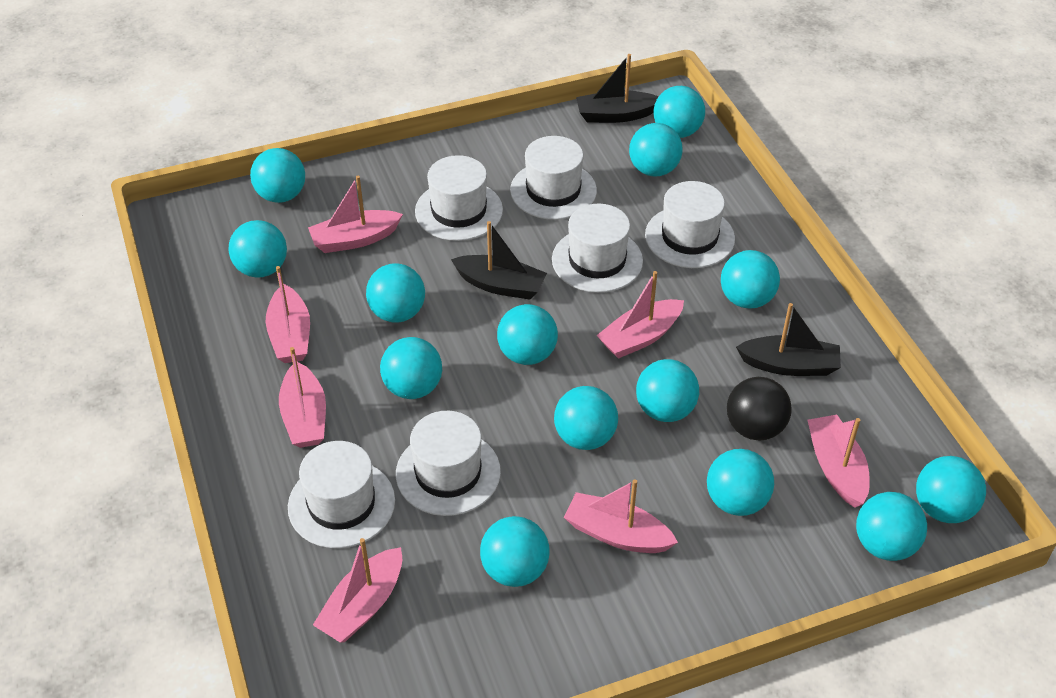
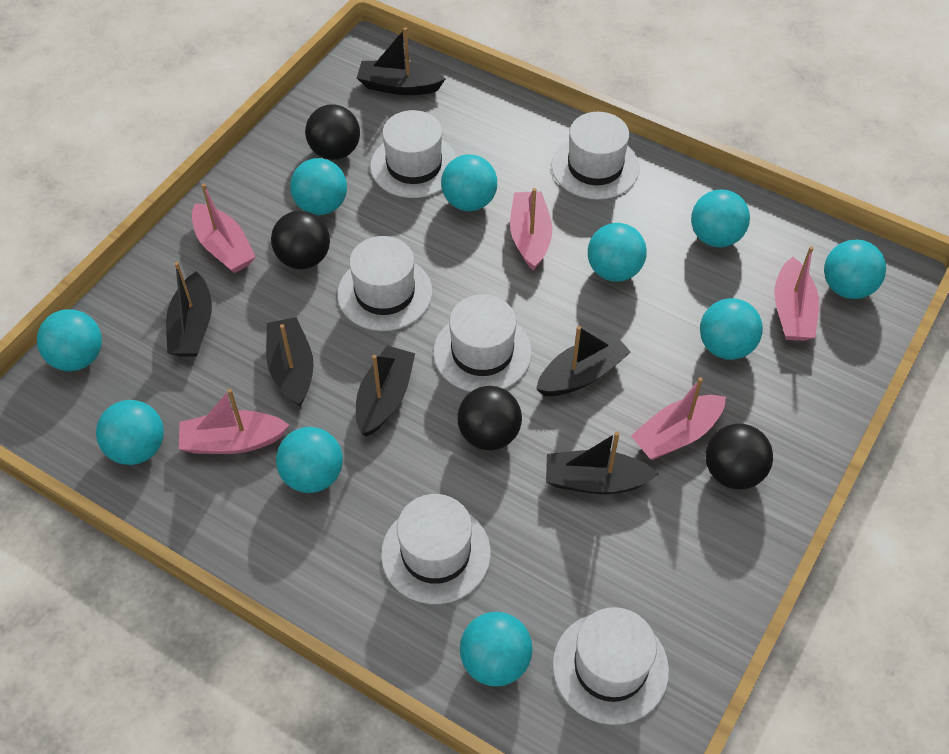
black ball: [727,377,792,441] = 1 -> [271,211,330,269] [305,104,360,160] [457,386,522,451] [706,424,773,490] = 4
black boat: [451,221,547,300] [576,54,658,123] [736,303,841,376] = 3 -> [166,262,212,356] [266,317,314,406] [356,345,415,437] [357,27,446,95] [536,326,631,396] [546,432,658,494] = 6
pink boat: [266,266,310,363] [279,347,326,448] [308,176,403,253] [313,538,402,643] [564,479,678,553] [597,271,684,359] [807,415,870,508] = 7 -> [179,389,289,454] [192,183,256,273] [510,188,552,271] [631,377,726,460] [774,246,819,341] = 5
turquoise ball: [228,220,287,278] [250,148,305,203] [366,263,425,323] [380,337,442,399] [480,516,550,587] [497,304,558,365] [554,386,618,450] [629,123,683,177] [636,359,699,422] [653,86,705,138] [707,449,774,516] [721,250,780,309] [856,492,927,561] [916,456,986,523] = 14 -> [37,309,102,371] [96,400,164,465] [276,427,343,493] [290,158,347,215] [441,154,497,211] [460,612,533,687] [588,223,647,282] [691,189,750,247] [700,298,763,360] [824,240,886,299] = 10

